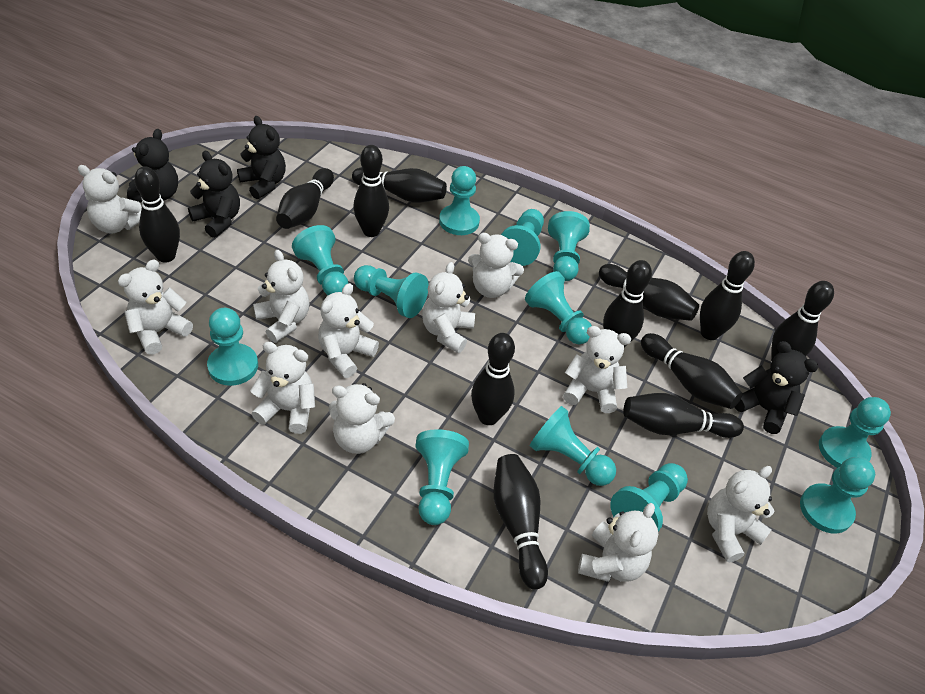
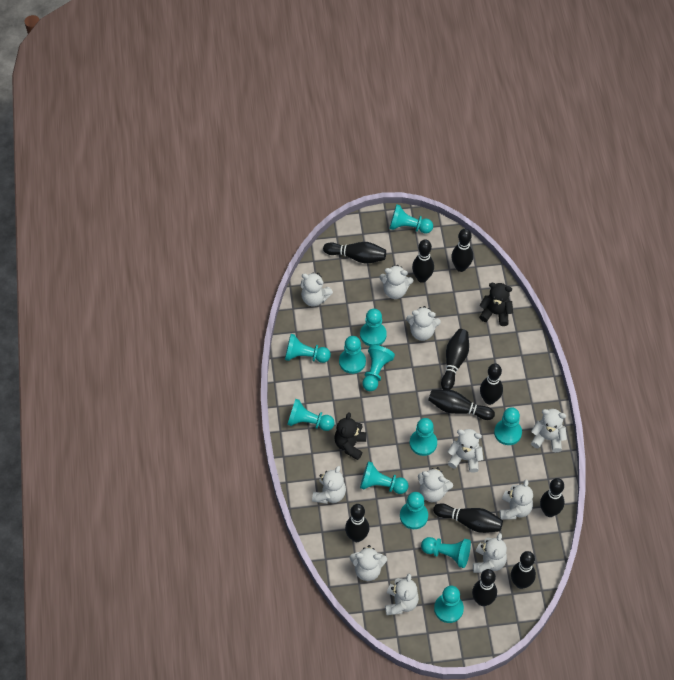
black bowling pin: [134,166,180,263] [276,168,334,229] [352,167,447,203] [353,145,389,237] [471,333,515,425] [494,454,548,589] [599,264,699,321] [603,260,652,347] [623,393,744,438] [641,333,743,409] [700,251,755,340] [771,281,834,362] = 12 -> [323,242,386,264] [345,504,369,542] [412,240,434,283] [428,389,495,420] [433,503,503,533] [441,329,469,390] [451,229,473,272] [472,569,497,606] [480,363,503,405] [511,551,536,589] [540,478,564,517] = 11
black teddy bear: [127,129,178,202] [188,151,240,238] [237,116,286,199] [734,341,818,434] = 4 -> [334,412,366,460] [479,283,513,326] = 2

